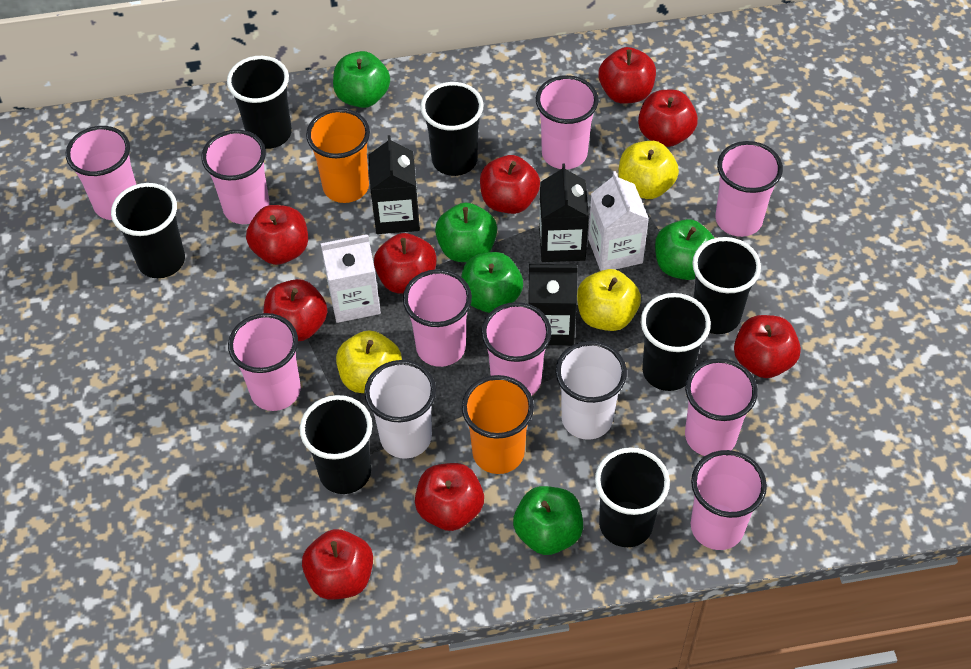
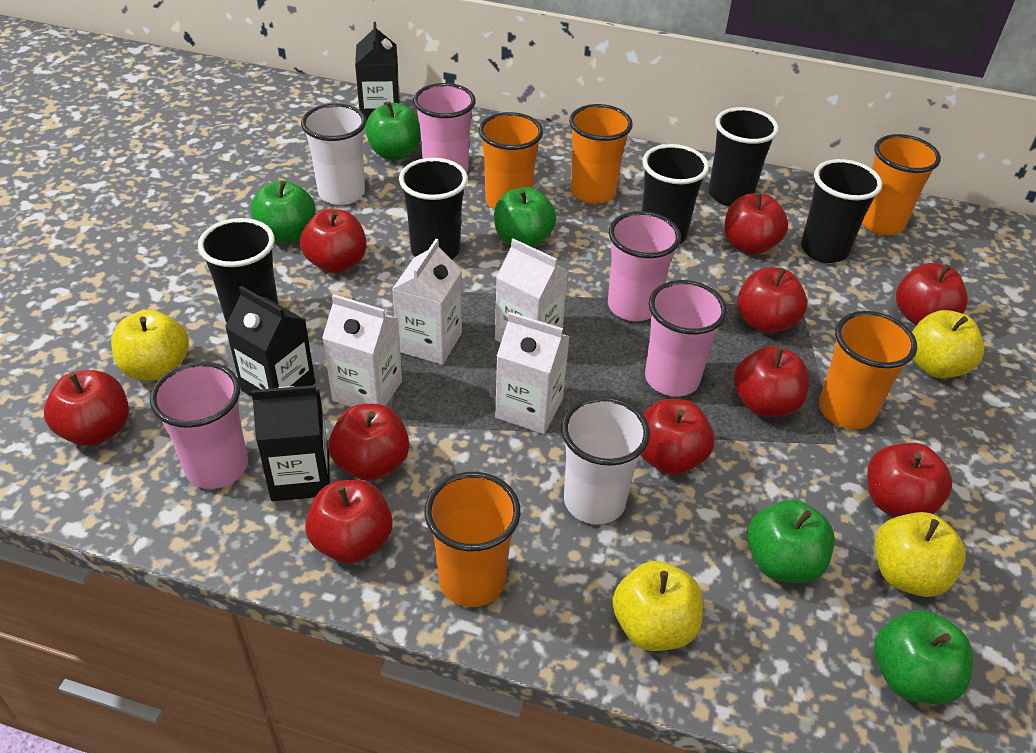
black cup: [111,183,185,278] [227,56,292,149] [300,395,372,494] [420,82,484,176] [595,447,670,547] [641,293,711,391] [692,237,761,334] = 7 -> [198,218,278,323] [399,158,468,260] [642,144,709,244] [708,107,779,206] [801,159,882,263] = 5
orange cup: [306,108,370,203] [462,375,534,474] = 2 -> [424,472,521,607] [479,112,543,210] [569,104,633,204] [819,311,917,429] [862,134,941,235] = 5
pink cup: [66,126,136,220] [201,130,270,224] [228,313,301,411] [403,269,472,367] [481,302,551,396] [536,75,599,169] [685,358,758,456] [691,450,767,550] [716,141,783,237] = 9 -> [150,361,248,489] [413,83,476,173] [608,211,681,321] [645,280,727,397] = 4
red apple: [246,205,308,265] [263,279,327,341] [302,529,373,599] [374,233,437,294] [415,463,484,531] [480,155,540,214] [599,47,656,104] [638,90,698,147] [734,315,801,378] = 9 -> [44,370,129,446] [300,209,367,273] [305,480,393,563] [328,404,409,481] [641,399,715,475] [725,192,788,255] [734,346,809,417] [737,267,807,334] [867,443,952,517] [896,263,968,325] = 10
white carton: [321,234,381,323] [588,171,649,271] = 2 -> [322,294,402,407] [392,239,462,365] [495,238,568,342] [495,312,570,434] = 4
yellow apple: [336,330,402,393] [577,269,641,331] [618,141,679,199] = 3 -> [111,309,189,381] [613,561,703,651] [874,512,966,597] [912,310,984,379] = 4

